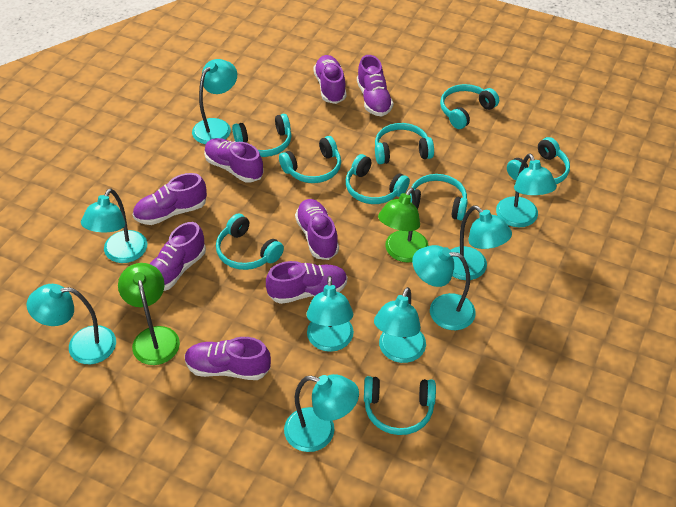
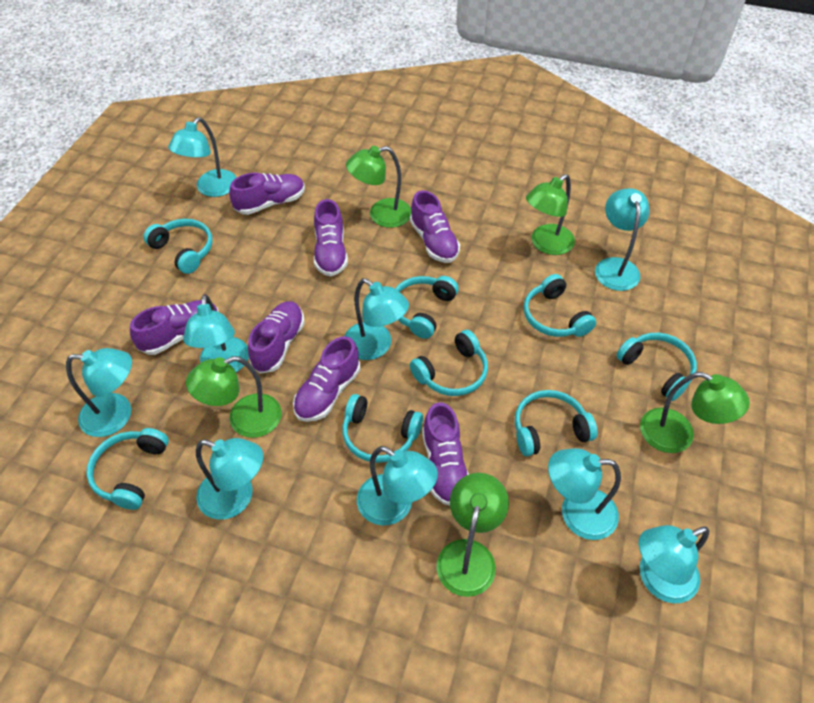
green lamp: [118,263,180,365] [378,188,429,262] = 2 -> [186,356,282,438] [346,146,411,228] [437,473,509,597] [526,174,575,255] [640,372,750,453] = 5
purple shoe: [133,173,207,225] [150,222,206,291] [185,337,271,380] [204,138,264,183] [266,261,348,304] [295,199,339,260] [313,55,346,104] [357,55,393,117] = 8 -> [130,300,219,355] [229,173,305,215] [248,301,305,373] [293,336,360,422] [314,199,348,277] [410,190,460,263] [422,402,469,506] = 7
turquoise headphones: [216,214,284,270] [232,114,291,157] [279,136,341,183] [346,154,410,204] [364,376,436,435] [375,123,434,164] [410,174,468,220] [440,84,499,129] [507,137,570,185] = 9 -> [86,428,169,510] [143,219,213,274] [342,394,423,463] [395,276,459,339] [410,330,488,396] [515,390,597,456] [524,274,596,337] [616,333,697,401] = 8

